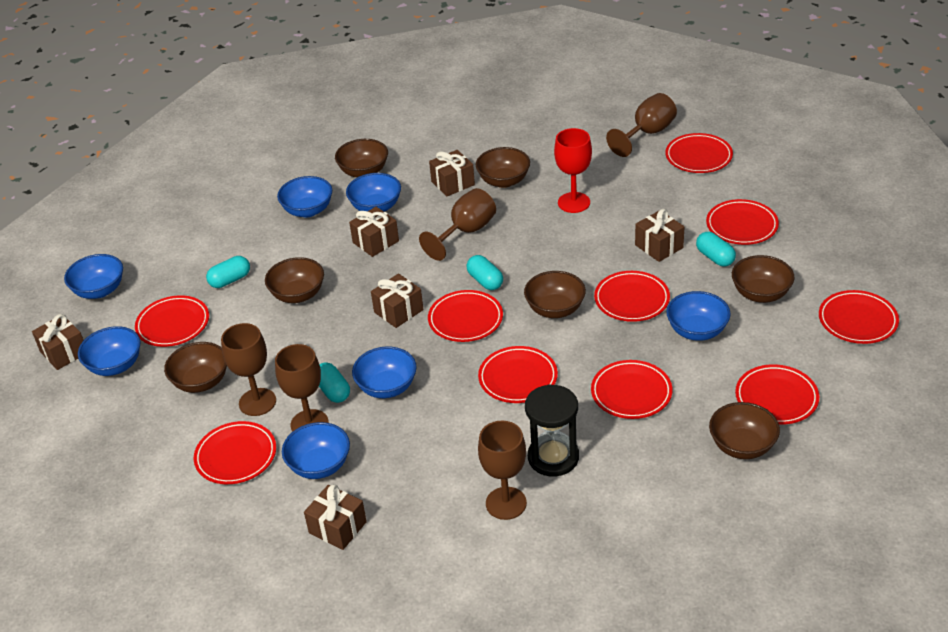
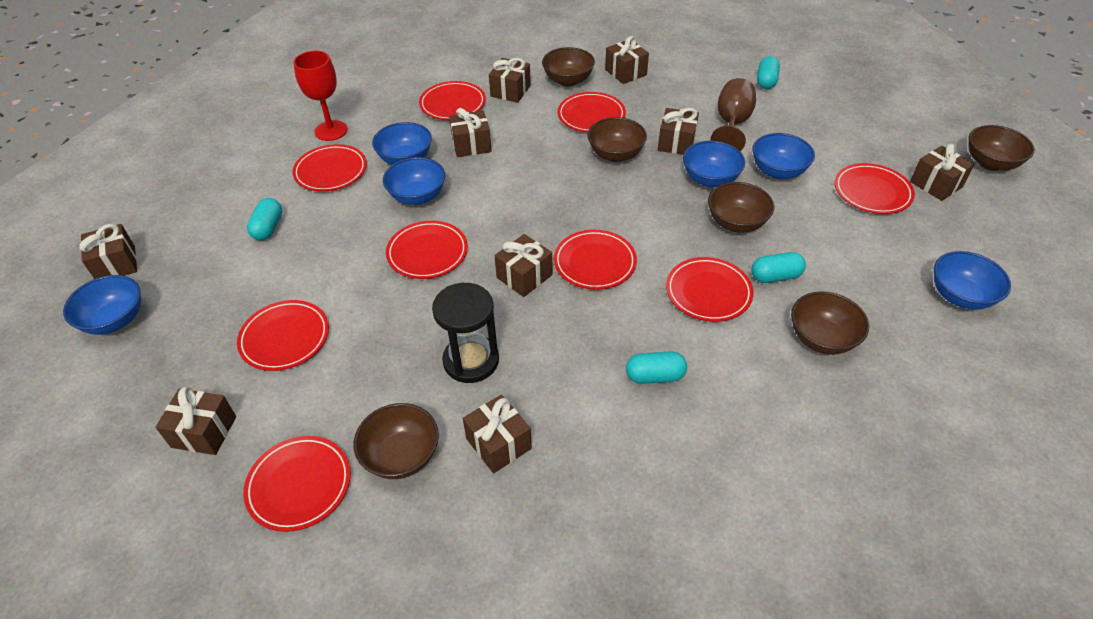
blue bowl: [64,254,123,299] [78,326,141,376] [277,176,332,218] [282,422,350,479] [346,173,401,211] [352,347,417,398] [666,291,731,341] = 7 -> [63,275,141,335] [372,122,432,165] [383,157,445,205] [683,141,745,187] [752,133,815,179] [934,251,1011,310] = 6
brown bowl: [164,342,227,393] [265,257,324,303] [335,139,388,177] [476,147,530,188] [524,271,586,318] [709,402,780,459] [732,255,795,303] = 7 -> [353,403,439,479] [542,47,595,87] [587,117,647,162] [708,182,774,233] [791,292,869,355] [969,125,1035,171] = 6
brown gift: [32,314,84,370] [304,484,367,550] [349,207,399,257] [371,274,424,328] [429,150,475,197] [635,209,684,262] = 6 -> [79,224,137,279] [155,386,236,455] [449,108,492,157] [463,394,532,473] [489,58,531,103] [495,234,553,297] [605,36,649,84] [658,108,699,155] [910,144,975,201] = 9
brown goblet: [221,323,276,416] [275,344,329,432] [419,188,496,261] [478,421,527,520] [606,93,677,157] = 5 -> [710,78,756,151] = 1
red plate: [135,295,209,347] [194,421,276,484] [428,290,503,342] [478,346,558,403] [591,360,673,419] [594,271,670,322] [665,133,733,173] [706,199,779,245] [735,364,819,425] [819,290,899,344] = 10 -> [237,300,329,371] [243,436,351,532] [292,144,367,192] [386,221,468,279] [419,81,486,120] [554,230,637,290] [558,92,626,132] [666,257,754,322] [835,163,915,214] = 9

